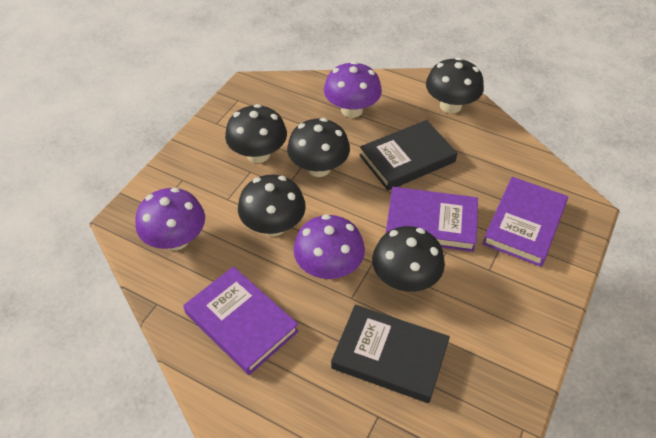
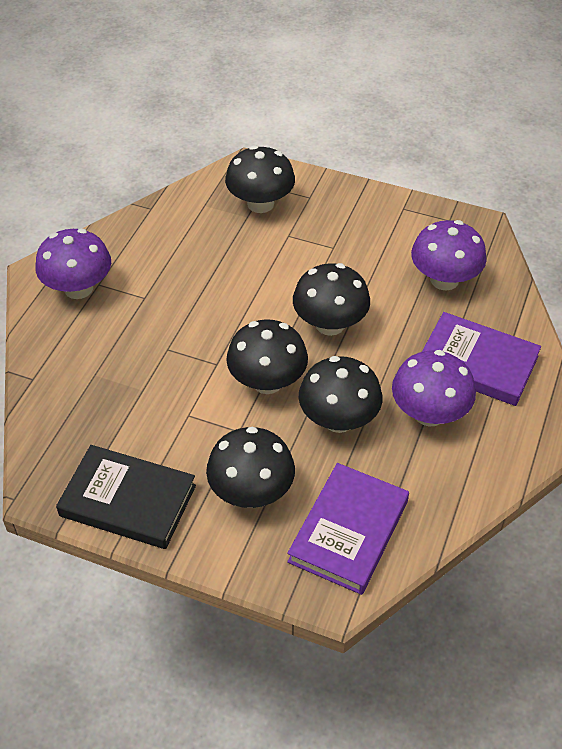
black book: [331,305,450,403] [359,120,457,191] = 2 -> [56,445,196,549] = 1
purple book: [183,266,299,375] [386,187,478,252] [482,177,568,267] = 3 -> [287,463,409,595] [422,312,541,406] = 2

